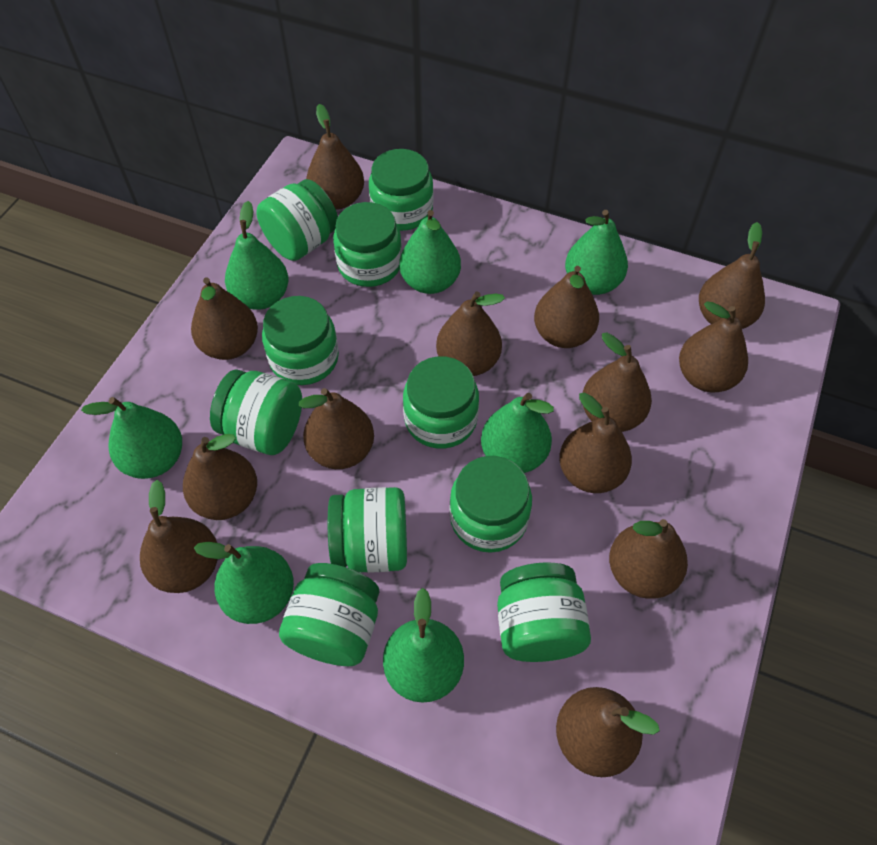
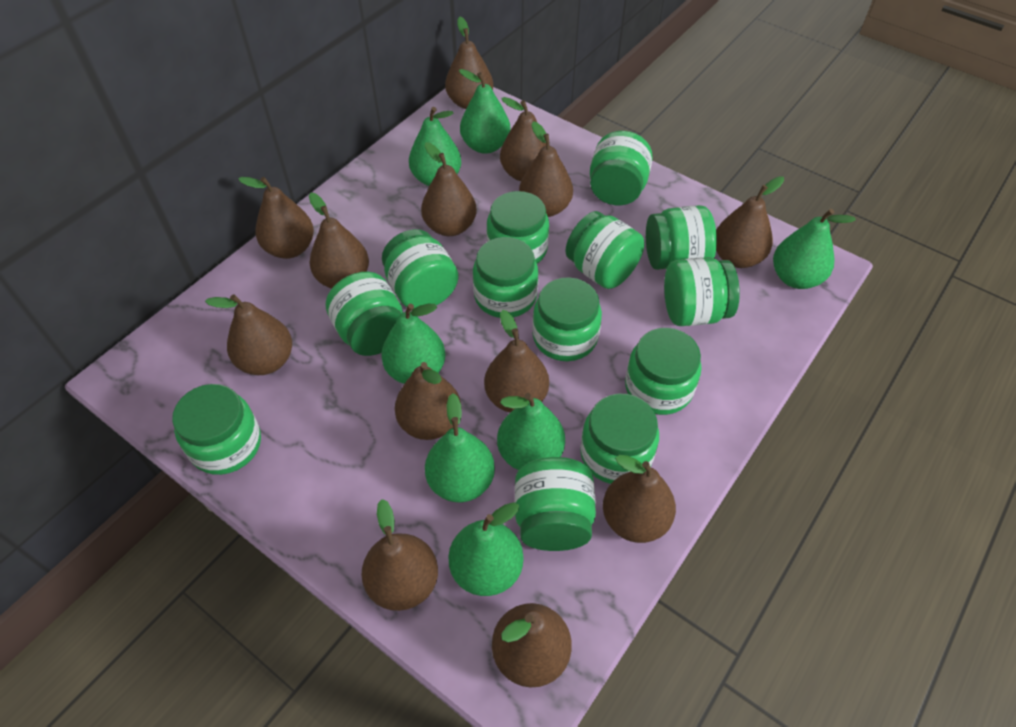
green jar: [210,369,302,455] [256,179,338,261] [262,296,339,385] [279,563,379,666] [328,487,407,573] [333,202,402,287] [369,149,433,231] [403,356,479,449] [449,456,532,553] [497,562,591,662] = 10 -> [172,384,261,475] [326,272,403,356] [382,229,459,309] [473,237,538,318] [486,191,549,264] [515,457,596,551] [532,277,602,361] [565,211,645,289] [580,394,659,484] [590,131,653,205] [625,328,701,415] [646,205,717,270] [664,257,740,326] = 13

